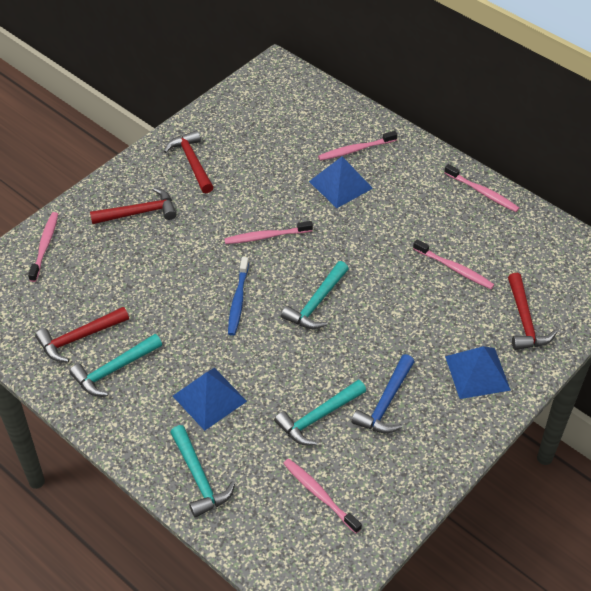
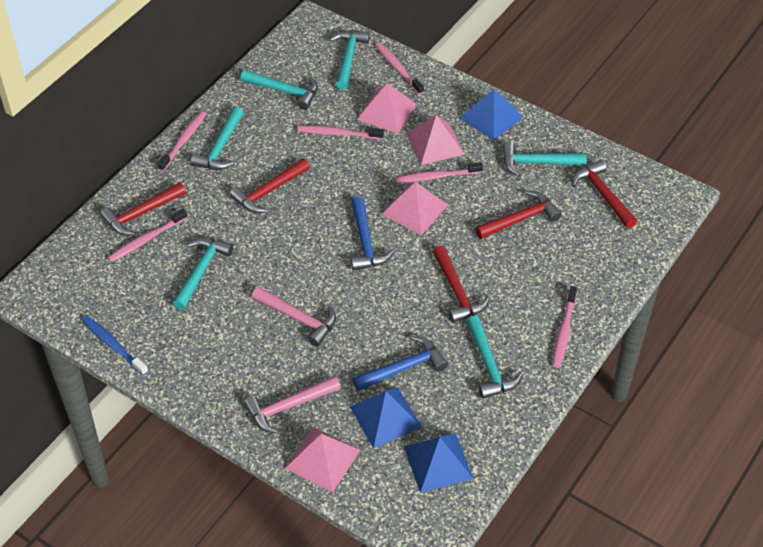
blue hammer: [351,354,415,433] = 1 -> [351,197,394,271] [353,336,448,391] = 2
pink hammer: none = 0 -> [243,376,341,434] [252,286,336,347] = 2
pink pyramid: none = 0 -> [285,427,360,492] [357,83,416,133] [381,182,448,235] [406,115,465,165] = 4
red hammer: [35,307,129,362] [90,187,177,224] [164,130,213,193] [508,273,557,350] = 4 -> [100,182,186,236] [229,158,310,213] [433,246,490,323] [475,191,562,239] [572,160,637,228] = 5
turquoise hammer: [69,334,162,396] [170,425,235,518] [274,380,366,446] [281,261,349,329] = 4 -> [172,238,233,310] [191,107,243,170] [241,69,318,110] [329,31,370,90] [466,315,523,399] [502,141,587,177] = 6

